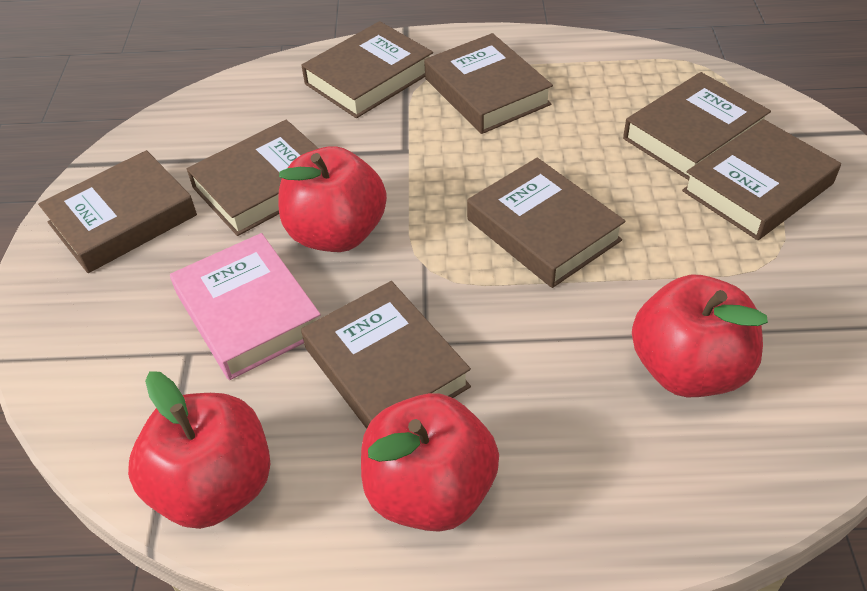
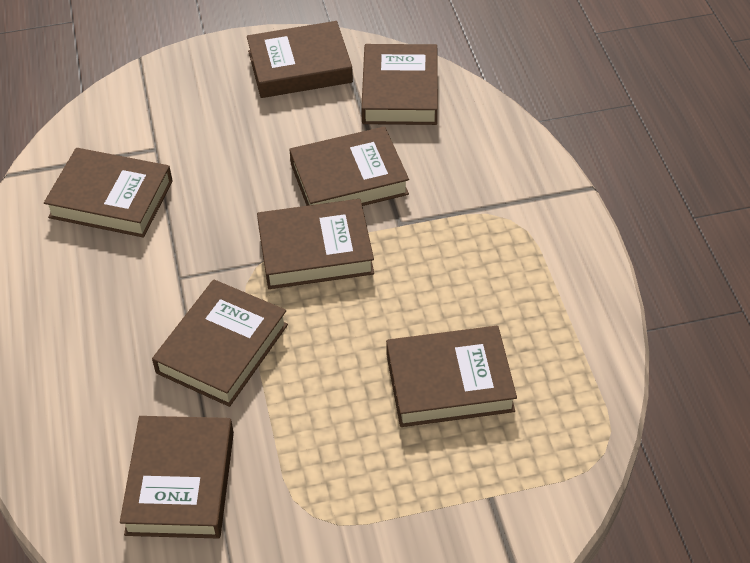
pink book: [170,233,321,380] = 1 -> none = 0
red apple: [128,371,270,529] [278,146,387,252] [361,393,499,532] [632,275,768,397] = 4 -> none = 0

